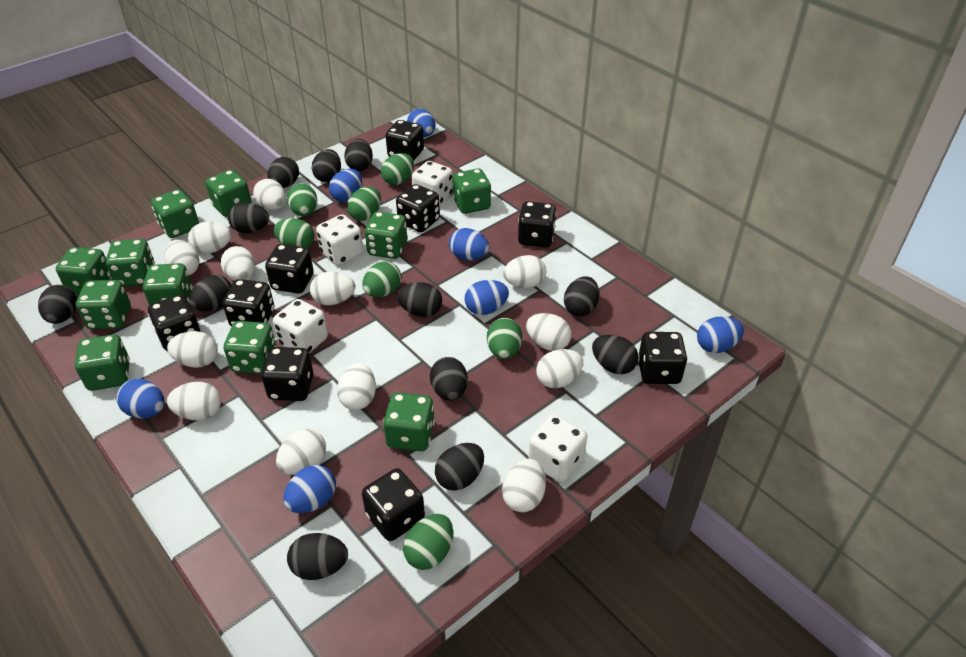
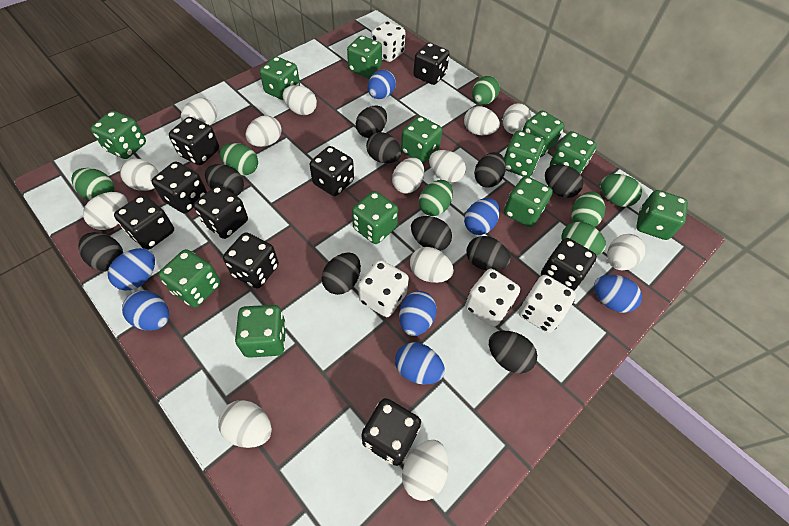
black egg: [38,285,77,324] [189,275,232,311] [228,202,269,233] [267,157,299,188] [287,533,348,580] [312,149,341,182] [344,139,373,171] [397,282,442,317] [430,357,468,401] [435,443,484,491] [564,276,599,316] [592,335,639,374] = 12 -> [78,232,123,271] [205,164,244,196] [322,252,361,295] [356,106,387,138] [366,132,401,163] [411,216,452,251] [467,236,511,271] [474,152,506,188] [489,331,537,374] [545,164,583,198] = 10
green dice: [56,247,111,294] [75,334,130,391] [76,280,131,329] [106,239,155,286] [143,263,193,306] [151,189,199,238] [206,170,252,217] [224,321,276,374] [365,211,407,259] [383,392,435,451] [452,169,491,214] = 11 -> [91,111,146,159] [158,249,221,308] [235,305,286,358] [260,57,300,100] [347,36,382,78] [352,191,398,244] [401,116,442,163] [504,130,545,177] [504,176,553,227] [522,110,564,157] [550,131,597,174] [636,190,688,240] = 12

